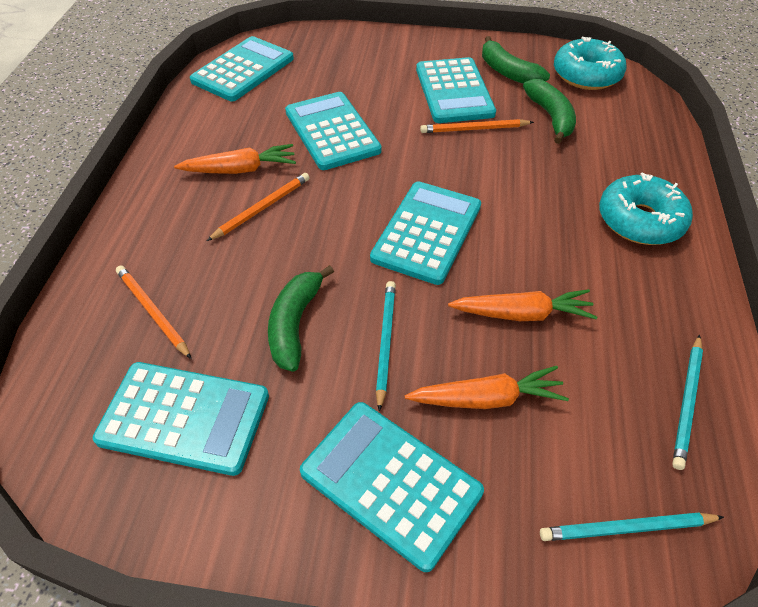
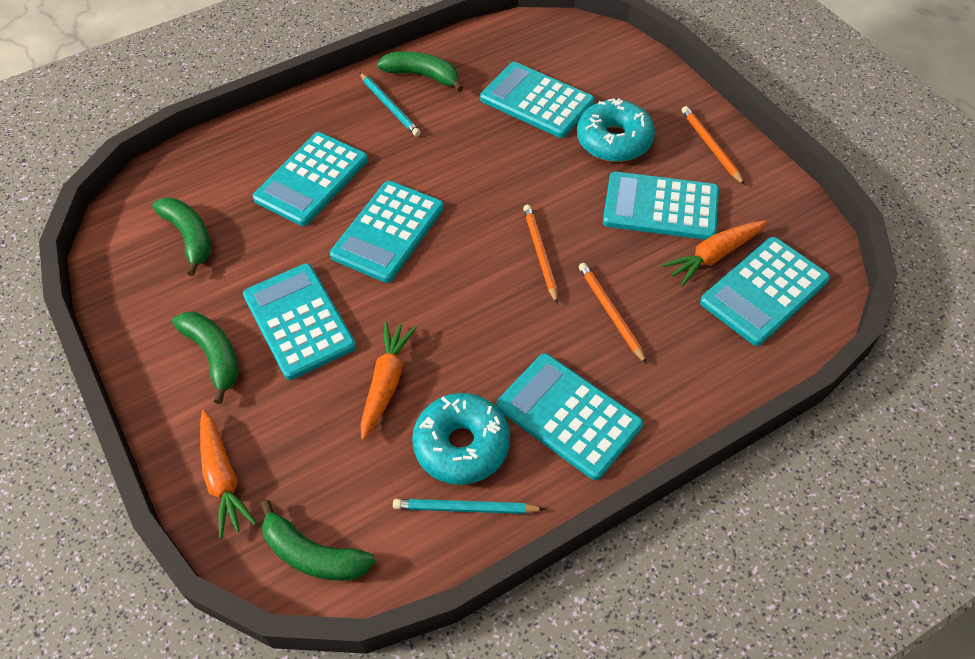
green banana: [268,265,334,371] [482,36,550,84] [523,79,576,144] = 3 -> [152,198,211,276] [172,312,239,404] [261,500,375,581] [377,51,463,92] = 4
turquoise calculator: [92,362,269,476] [190,36,294,101] [285,92,382,170] [300,402,484,572] [370,181,481,285] [416,57,496,123] = 6 -> [243,263,356,380] [253,132,368,226] [330,181,444,283] [480,62,595,138] [497,353,643,480] [603,172,719,240] [700,237,830,346] = 7
turquoise pencil: [376,281,396,412] [540,513,724,541] [672,335,703,470] = 3 -> [359,72,421,137] [393,499,545,514] = 2

